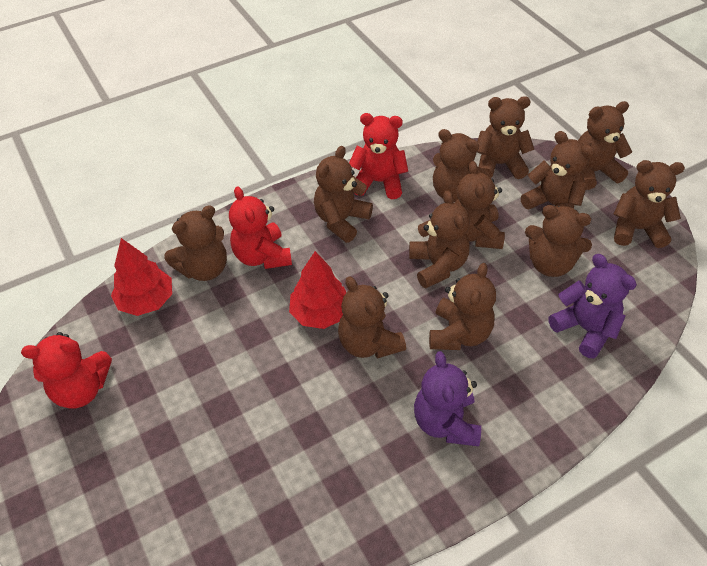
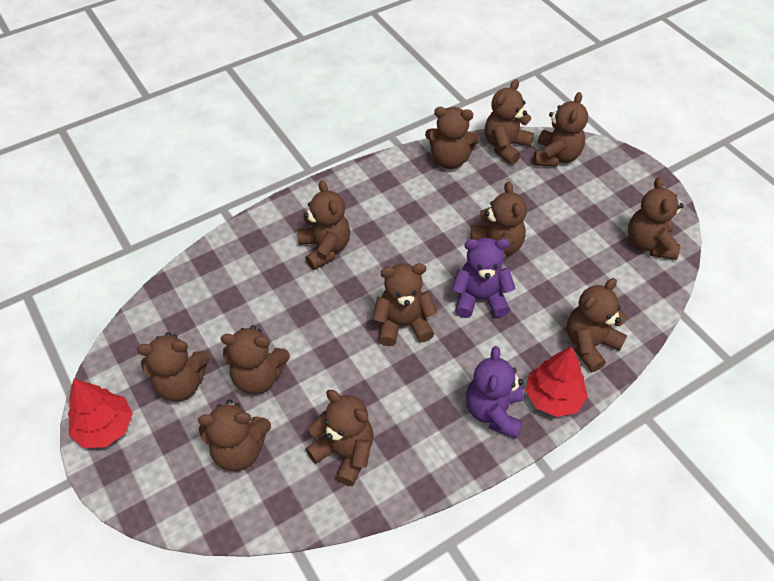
red teddy bear: [21,332,112,409] [229,186,292,269] [349,113,408,199] = 3 -> none = 0

